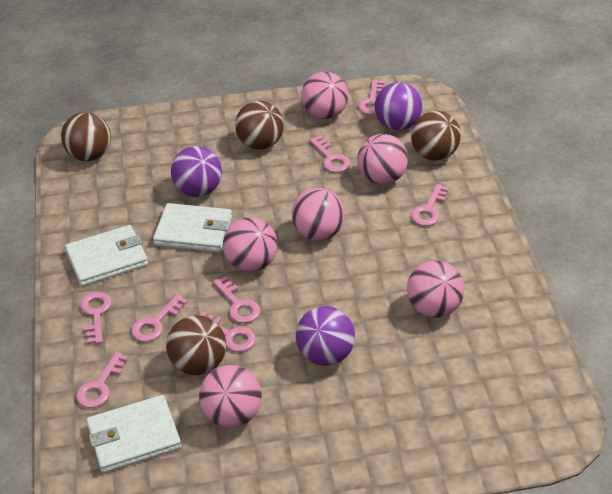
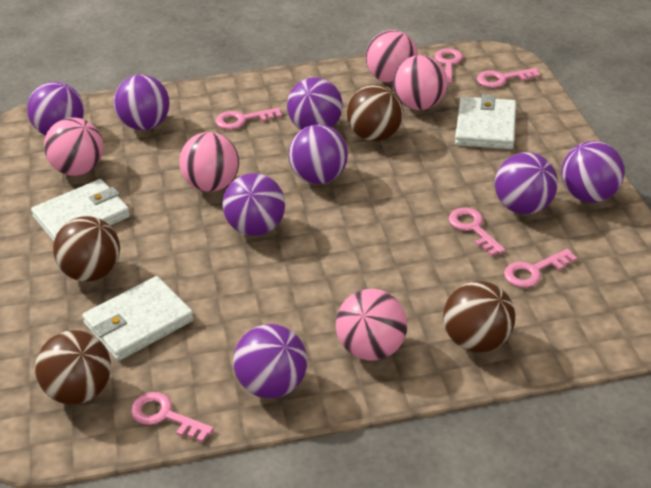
pink ball: [199,365,262,428] [223,217,278,272] [292,187,345,241] [301,71,348,119] [357,134,408,185] [407,260,464,318] = 6 -> [44,117,103,176] [180,132,239,192] [336,289,407,361] [366,30,418,83] [393,55,447,110] = 5
pink key: [76,352,129,408] [80,292,112,344] [131,294,188,342] [200,311,256,352] [213,276,261,323] [309,136,351,173] [358,79,384,115] [411,184,449,226] = 8 -> [131,392,214,443] [216,108,282,129] [435,48,463,84] [449,208,505,256] [477,68,540,88] [504,248,577,288] = 6
purple ball: [171,146,222,197] [296,306,355,366] [375,82,423,130] = 3 -> [27,82,84,136] [114,75,170,130] [222,173,285,236] [233,324,307,398] [287,77,343,130] [289,124,348,184] [495,152,558,214] [561,141,625,203] = 8

